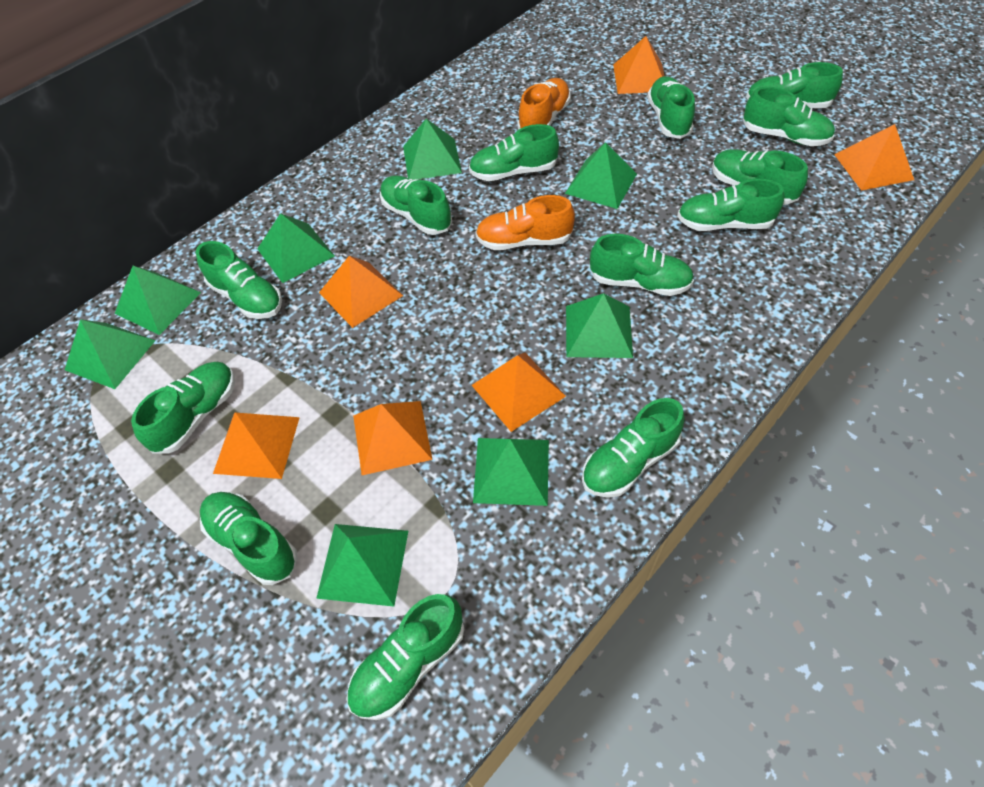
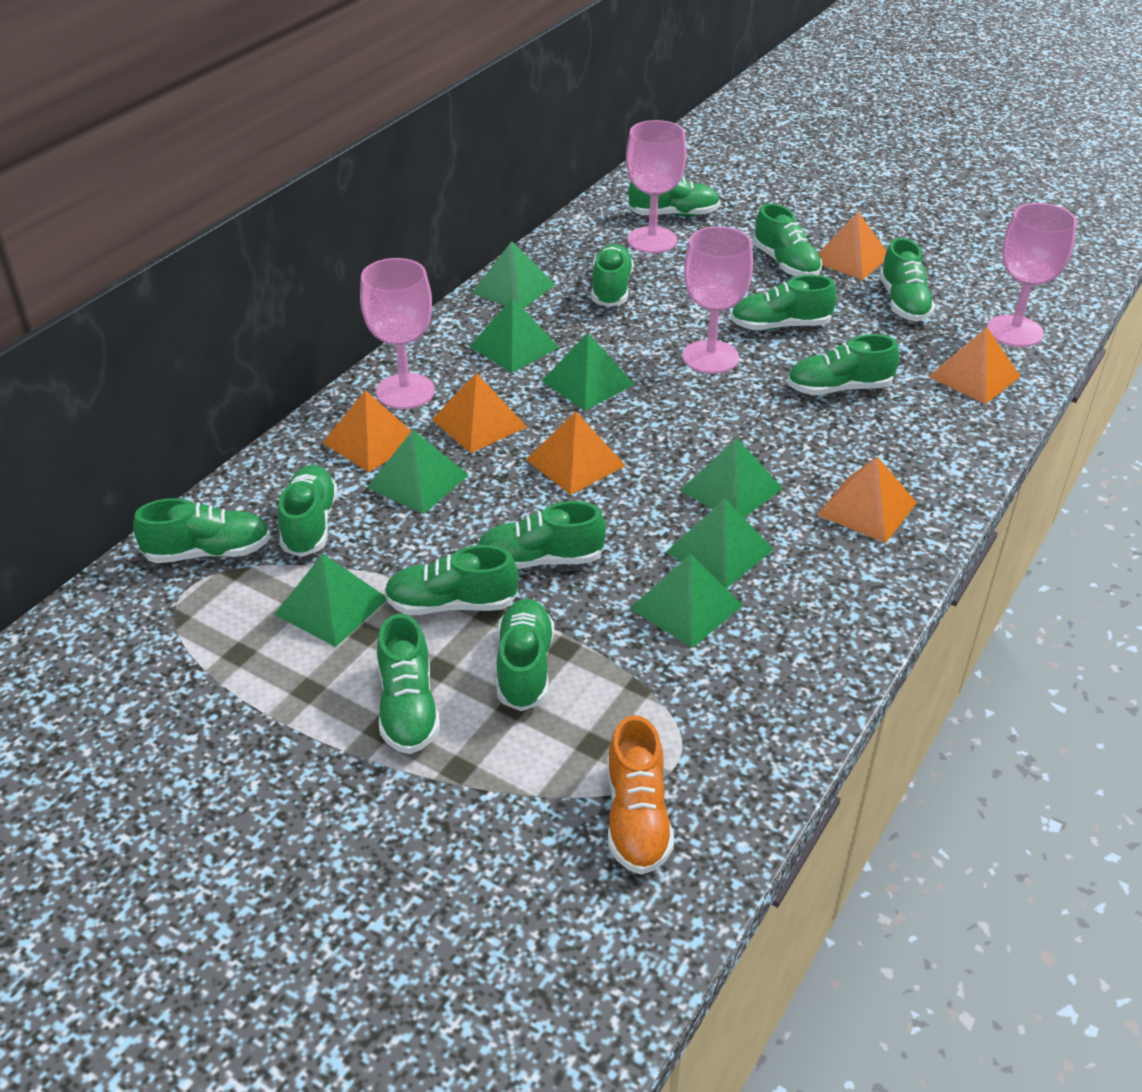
green shoe: [131,362,235,454] [196,241,282,319] [200,492,298,585] [346,594,464,720] [380,176,452,235] [469,124,559,181] [582,398,685,498] [590,234,694,296] [647,76,695,139] [677,179,784,231] [712,149,808,205] [743,87,835,146] [746,62,843,108] = 13 -> [133,498,271,563] [278,465,338,557] [377,614,440,754] [384,545,519,615] [478,501,606,569] [497,599,554,711] [592,244,634,307] [629,177,720,217] [731,275,836,330] [753,203,822,277] [787,334,899,395] [879,238,935,322] = 12
orange shoe: [475,195,575,250] [517,78,571,130] = 2 -> [607,715,674,875] = 1
pink goblet: none = 0 -> [360,258,435,409] [626,120,687,253] [683,226,753,374] [987,203,1077,347] = 4

